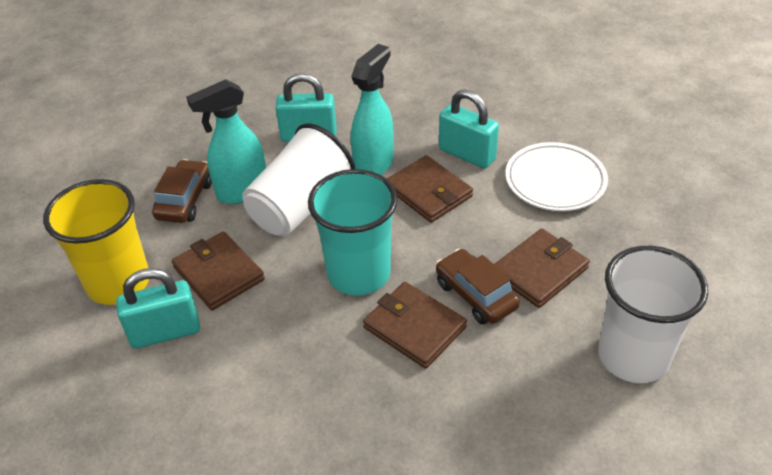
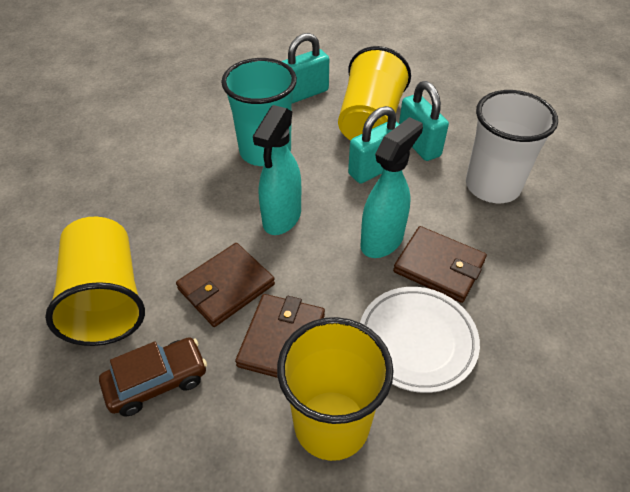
brown car: [152,159,212,223] [436,249,520,325] = 2 -> [99,337,207,417] = 1
brown wallet: [172,232,265,310] [363,282,467,368] [387,155,473,223] [494,229,590,308] = 4 -> [176,243,275,327] [235,294,325,378] [393,226,487,303] = 3
white cup: [242,123,355,236] [598,246,708,383] = 2 -> [466,90,558,203] = 1
yellow cup: [43,179,149,305] = 1 -> [45,217,145,346] [277,317,394,461] [338,46,411,140] = 3

